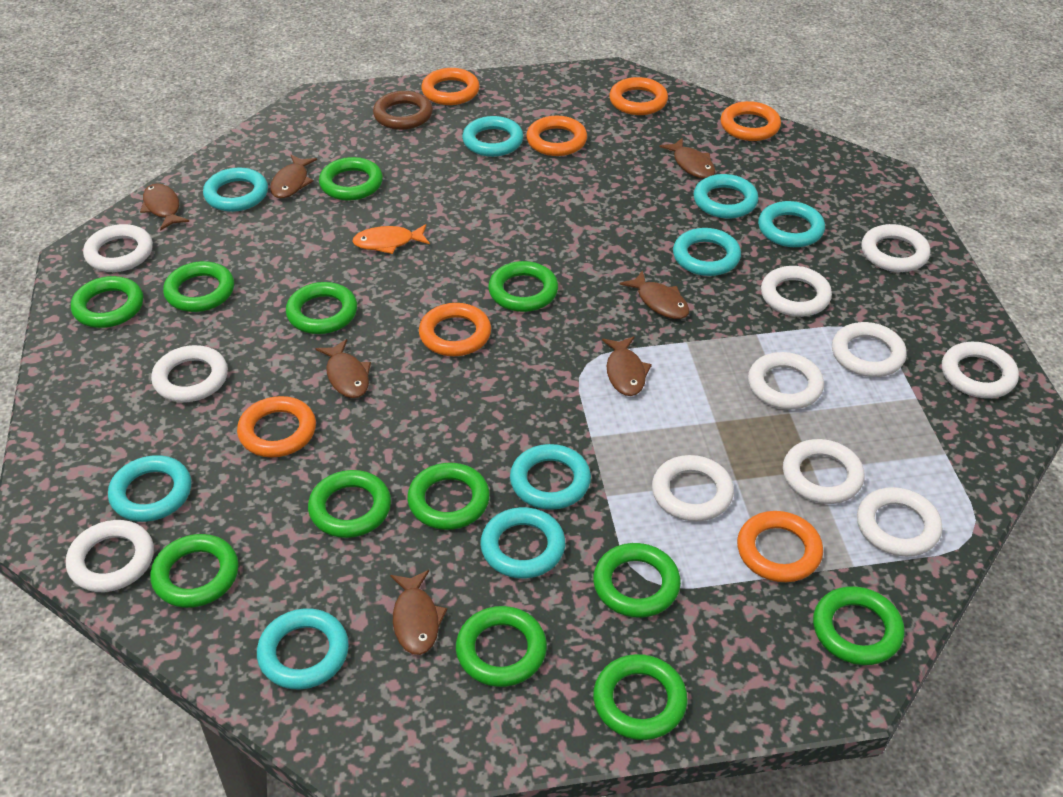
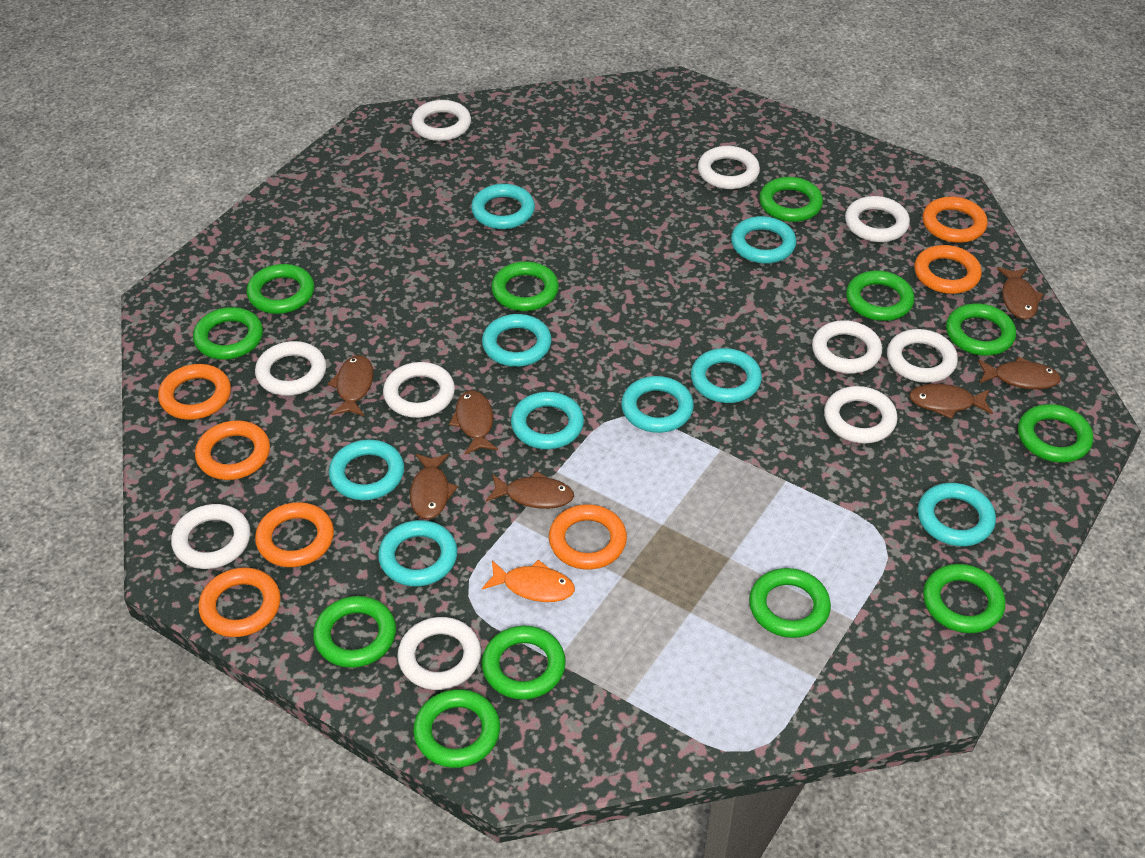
brown ring: [373,91,433,130] = 1 -> none = 0
white ring: [66,520,154,592] [83,224,153,272] [151,345,228,402] [652,455,734,522] [748,352,824,410] [761,266,832,317] [783,439,865,504] [832,322,907,377] [857,487,942,557] [861,224,930,272] [942,342,1019,398] = 11 -> [171,504,250,569] [255,341,326,396] [383,362,455,418] [397,617,481,690] [411,100,471,141] [698,146,760,189] [812,320,882,374] [824,386,898,443] [845,196,910,242] [887,329,958,383] = 10

